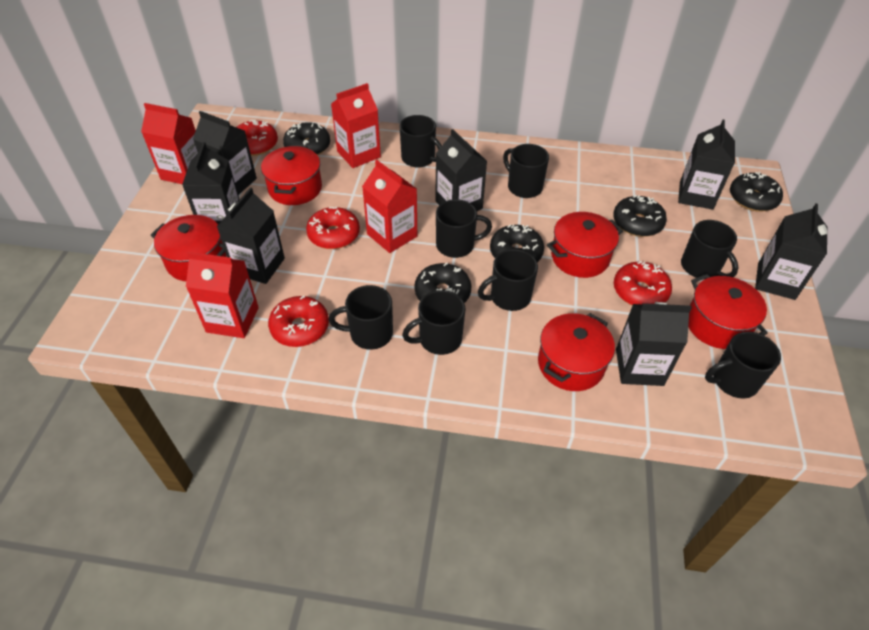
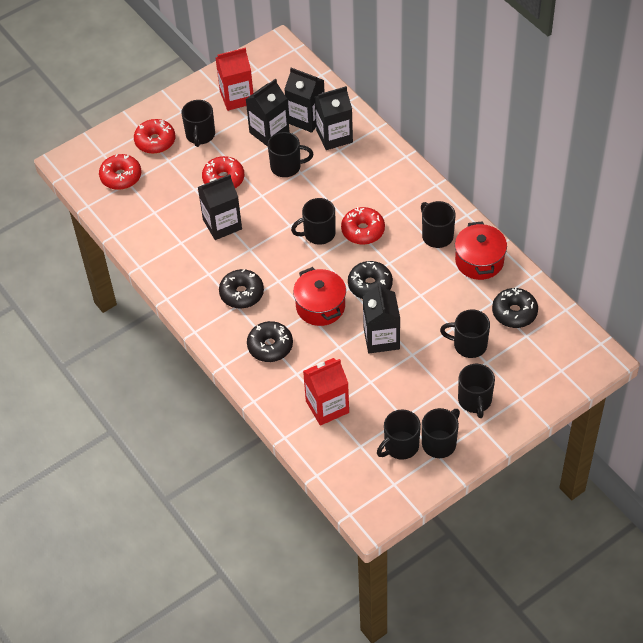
black carton: [182,142,240,225] [193,111,257,195] [217,187,285,284] [435,129,487,211] [616,302,692,386] [678,120,735,210] [755,203,828,300] = 7 -> [198,174,242,240] [246,79,289,147] [284,68,325,133] [314,86,353,150] [363,283,400,353] = 5
black donut: [283,122,330,155] [414,262,472,303] [490,225,544,262] [613,195,667,237] [730,172,783,212] = 5 -> [219,269,264,309] [247,321,293,362] [348,261,393,299] [492,287,538,328] = 4
red carton: [141,103,198,184] [186,252,259,338] [331,83,381,168] [362,160,417,253] = 4 -> [216,48,253,111] [303,358,349,426] = 2
red pot: [151,215,226,281] [261,145,322,205] [538,313,615,391] [547,212,623,278] [688,274,768,349] = 5 -> [293,267,346,326] [455,221,507,280] = 2

